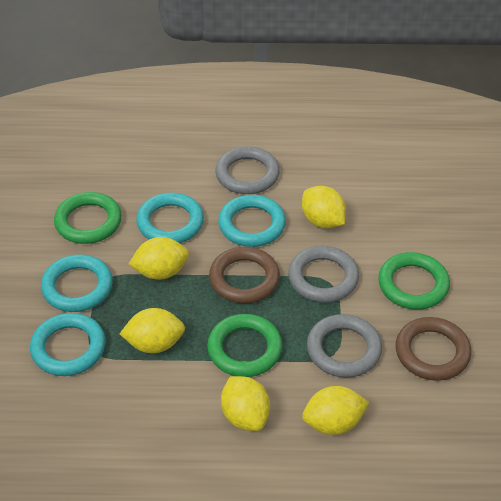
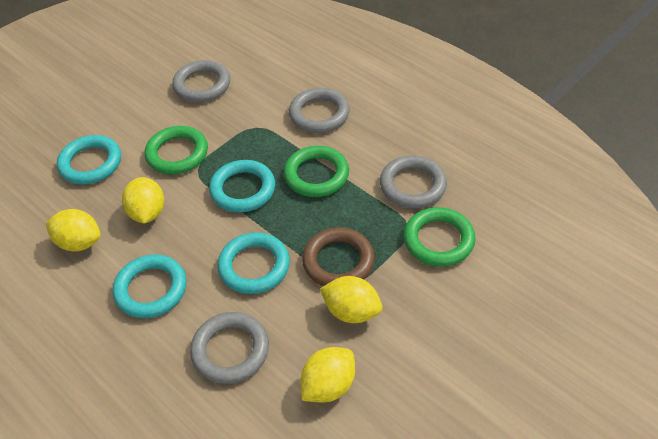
brown ring: [209,247,280,304] [396,317,471,381] = 2 -> [302,228,375,286] = 1
grey ring: [215,146,280,194] [288,246,359,303] [307,314,382,378] = 3 -> [172,60,230,102] [190,312,269,384] [289,88,350,133] [380,155,447,208] = 4
yellow lemon: [120,308,185,353] [129,237,189,280] [221,376,270,431] [302,186,346,229] [302,386,369,435] = 5 -> [46,209,101,251] [122,177,164,223] [301,347,355,403] [320,276,383,323] = 4

